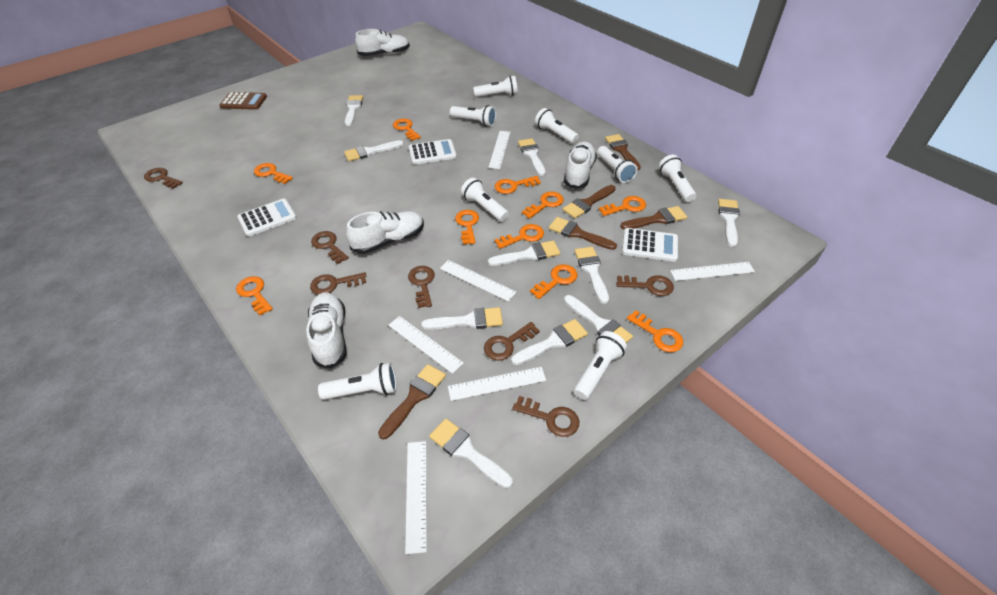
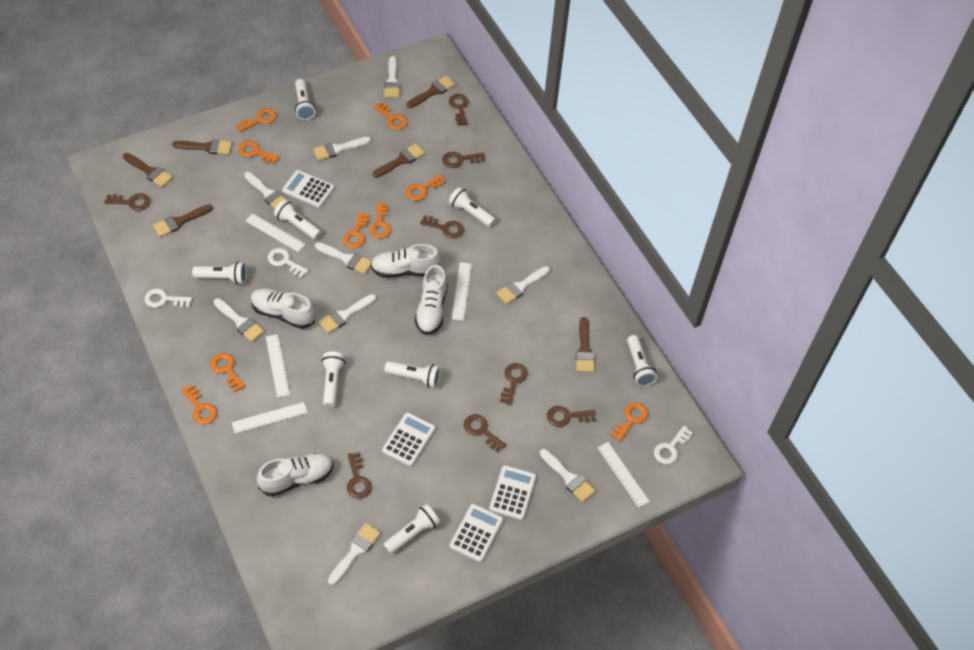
brown brush: [378,364,446,440] [549,217,617,250] [562,185,616,218] [605,134,641,171] [620,206,687,230] = 5 -> [123,153,173,187] [153,204,213,237] [172,139,232,155] [373,144,425,178] [407,76,456,108] [576,317,595,372] = 6
brown calculator: [219,92,267,110] = 1 -> none = 0
brown key: [144,168,183,189] [310,272,367,295] [311,231,349,264] [408,266,435,308] [484,322,540,361] [512,396,580,437] [616,275,674,296] = 7 -> [104,193,150,211] [347,452,372,499] [420,215,464,238] [442,152,485,168] [449,94,469,125] [464,414,506,452] [500,363,528,405] [547,406,596,427] = 8
orange key: [236,276,273,315] [254,163,293,184] [393,118,421,141] [455,210,479,244] [495,176,541,194] [495,224,544,249] [522,192,564,219] [530,264,577,299] [599,196,646,216] [627,310,683,352] = 10 -> [181,384,217,425] [210,353,245,392] [236,108,276,132] [238,141,279,164] [343,212,370,248] [370,203,391,239] [373,102,407,130] [406,174,446,201] [611,403,648,442] = 9
white brush: [344,140,404,161] [345,95,363,126] [421,307,503,330] [429,419,513,488] [488,240,560,266] [511,319,588,365] [518,138,546,176] [564,295,633,343] [574,247,609,304] [718,199,740,247] = 10 -> [214,298,265,342] [244,172,290,209] [313,137,371,161] [315,242,372,274] [318,294,376,334] [328,523,381,585] [384,56,400,98] [496,266,550,304] [540,449,595,502] = 9
white calculator: [237,199,297,237] [409,139,457,165] [622,228,678,262] = 3 -> [282,170,334,208] [382,412,435,467] [450,504,503,562] [489,465,536,520] = 4
white key: none = 0 -> [145,289,192,308] [268,248,308,278] [654,426,693,464] = 3
white ruler: [388,316,464,374] [405,441,427,554] [440,260,516,302] [448,367,546,401] [488,131,510,169] [670,262,755,281] = 6 -> [232,402,308,433] [245,213,306,252] [266,334,290,397] [452,262,472,321] [597,442,650,508] = 5

